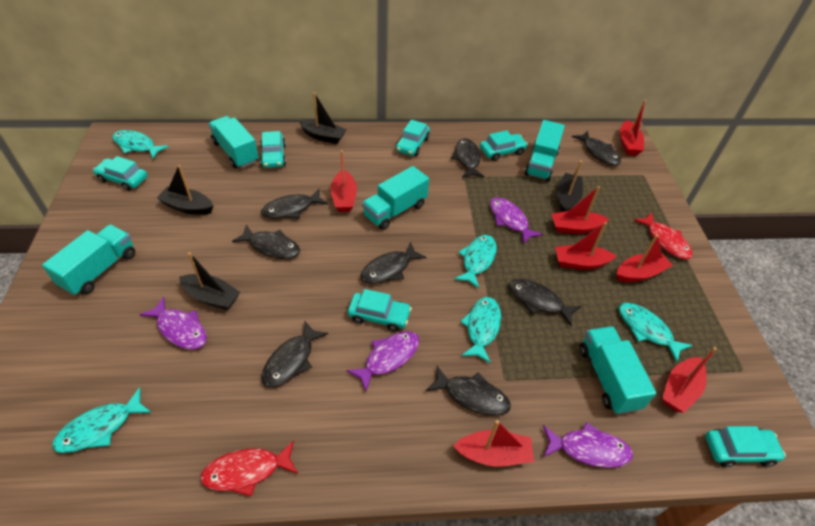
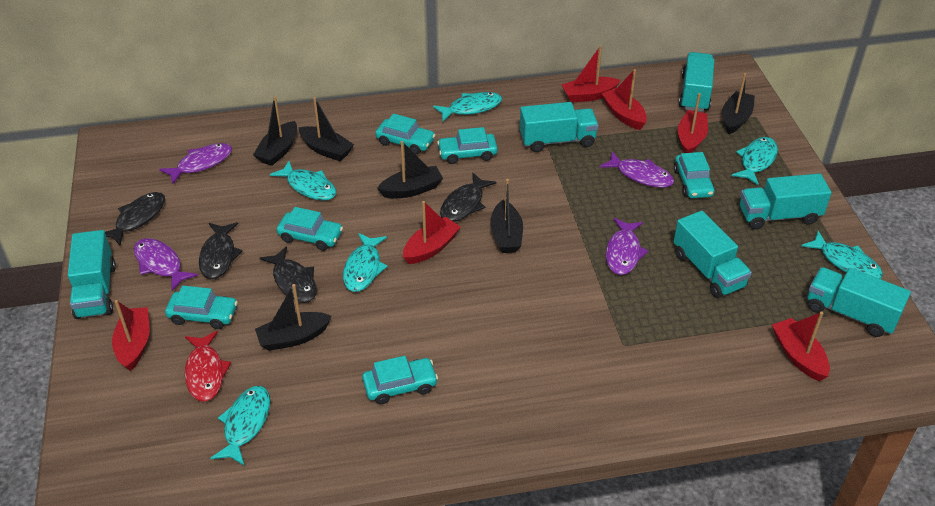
black boat: [157,165,213,215] [179,252,240,310] [299,92,346,144] [557,161,583,212] = 4 -> [253,96,297,166] [255,284,332,351] [299,97,354,161] [377,141,443,199] [490,179,523,253] [722,73,755,134] = 6
black fish: [232,224,300,259] [261,189,328,219] [261,321,328,388] [360,242,427,284] [426,366,511,416] [451,138,484,178] [508,279,581,326] [572,130,621,166] = 8 -> [105,192,165,245] [199,222,243,279] [260,246,317,303] [440,173,497,222] = 4
red boat: [331,150,357,212] [453,420,534,467] [552,186,609,234] [555,222,616,270] [617,234,673,282] [620,100,646,156] [662,347,717,413] = 7 -> [112,300,150,371] [403,201,461,264] [561,45,621,103] [601,69,647,130] [678,93,708,153] [772,311,830,381] = 6
red fish: [200,440,298,496] [634,212,693,260] = 2 -> [185,331,231,401] = 1
turquoise fish: [52,387,152,453] [113,130,169,159] [454,235,497,289] [460,297,501,364] [619,303,693,362] = 5 -> [210,386,270,466] [270,161,336,200] [343,233,388,292] [433,92,502,122] [732,137,778,185] [802,231,883,279] = 6
turquoise truck: [42,224,135,296] [208,116,259,168] [362,166,429,230] [524,120,565,181] [579,326,656,414] = 5 -> [68,230,116,319] [520,102,599,152] [673,211,752,298] [679,52,714,112] [740,173,831,230] [808,267,911,337] = 6

